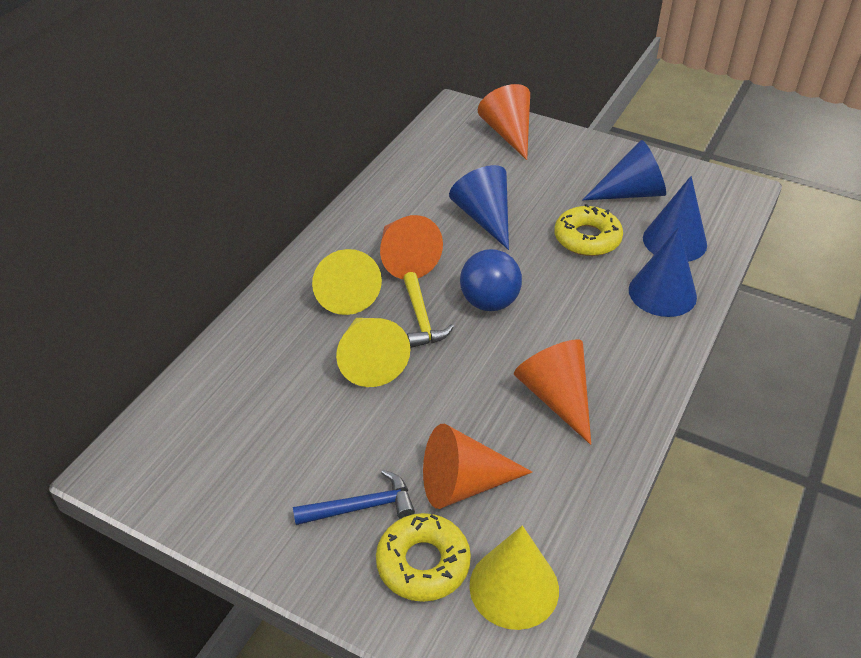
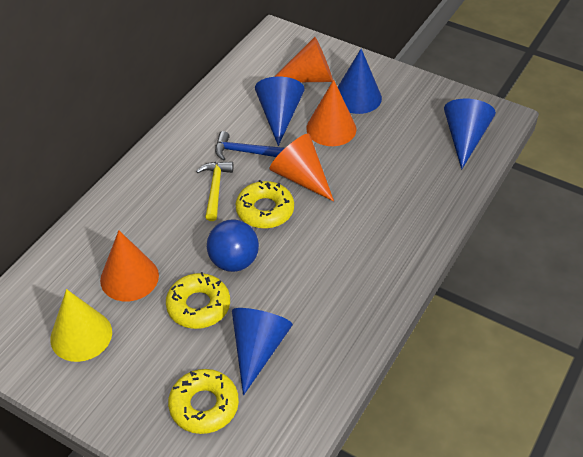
yellow cone: [312,249,382,315] [336,318,410,387] [469,526,559,630] = 3 -> [50,289,112,362] = 1
yellow donut: [376,513,471,602] [554,204,623,256] = 2 -> [166,272,230,329] [168,369,239,434] [236,180,294,229] = 3

